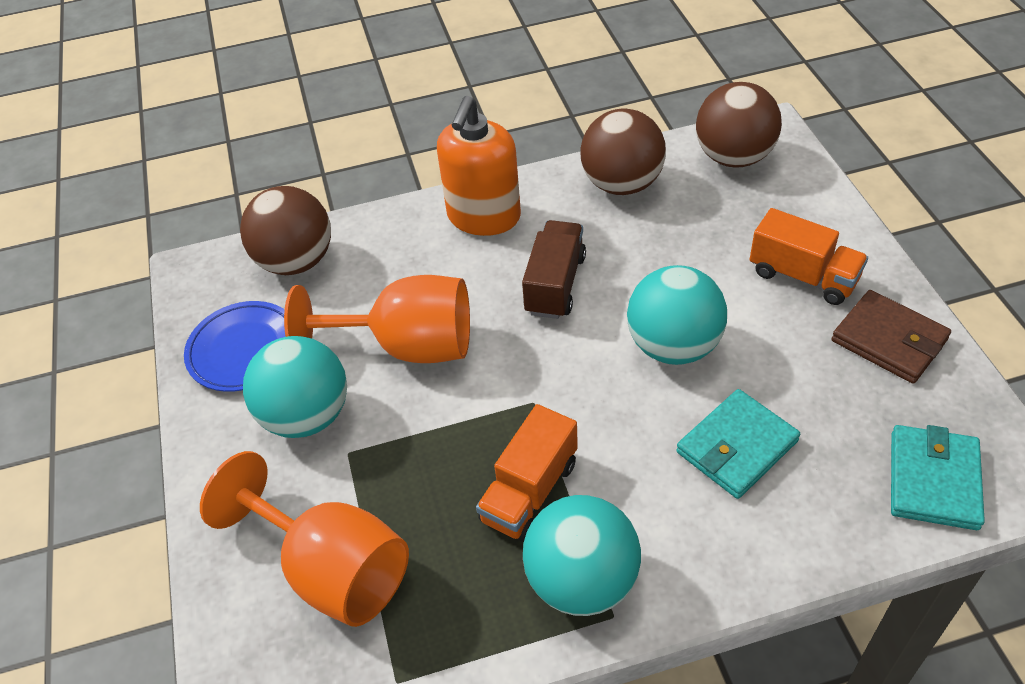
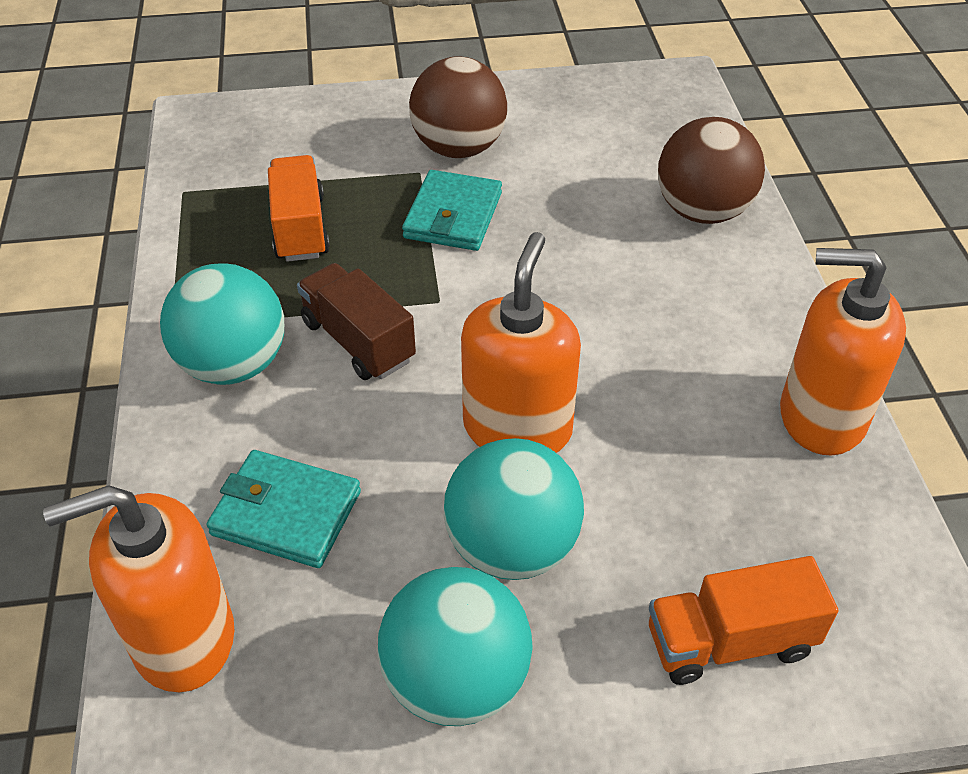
blue plate: [184,301,286,392] = 1 -> none = 0
brown ball: [240,186,331,275] [580,109,666,195] [696,82,782,168] = 3 -> [409,56,507,158] [658,117,765,224] = 2
brown wallet: [831,290,951,384] = 1 -> none = 0
orange goblet: [200,451,409,627] [284,275,470,363] = 2 -> none = 0
orange soap dispenser: [437,96,521,236] = 1 -> [43,485,234,692] [461,232,581,453] [780,248,906,455] = 3

